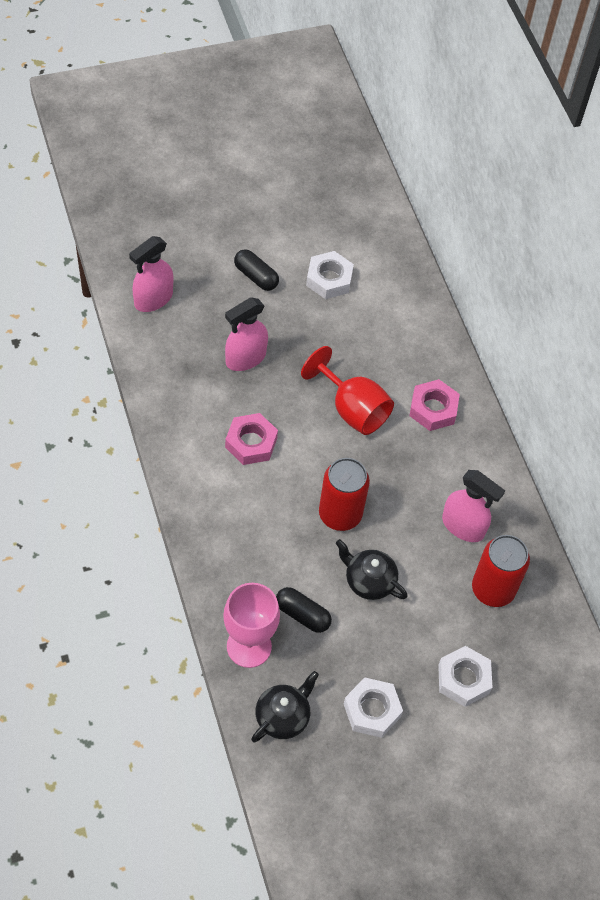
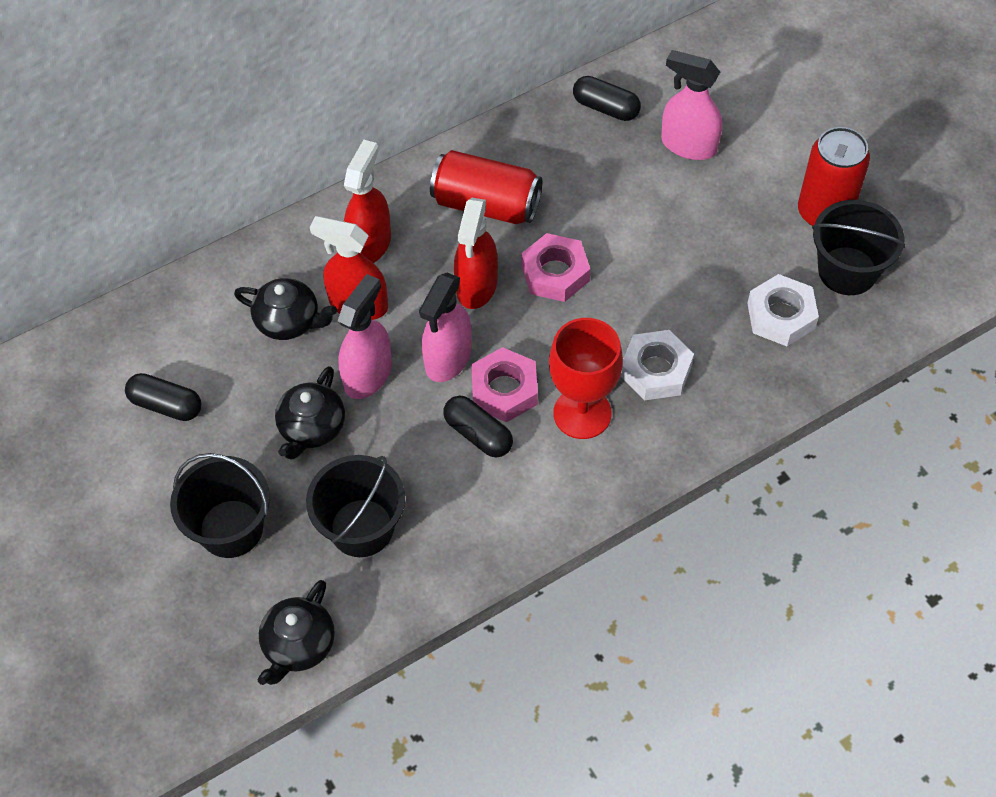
black bucket: none = 0 -> [170,453,270,558] [306,455,405,557] [812,200,905,295] = 3
black capsule: [234,249,279,291] [276,587,332,633] = 2 -> [125,373,201,421] [443,396,513,458] [573,76,641,121] = 3
black teapot: [251,671,319,742] [336,539,408,600] = 2 -> [234,278,337,340] [258,580,335,685] [275,366,345,460] = 3
pink goblet: [223,583,280,668] = 1 -> none = 0
red spray bottle: none = 0 -> [310,216,388,320] [344,140,391,263] [454,198,498,309] = 3
white nut: [306,251,354,299] [344,677,403,738] [438,646,493,707] = 3 -> [620,330,694,400] [747,274,819,346] = 2

